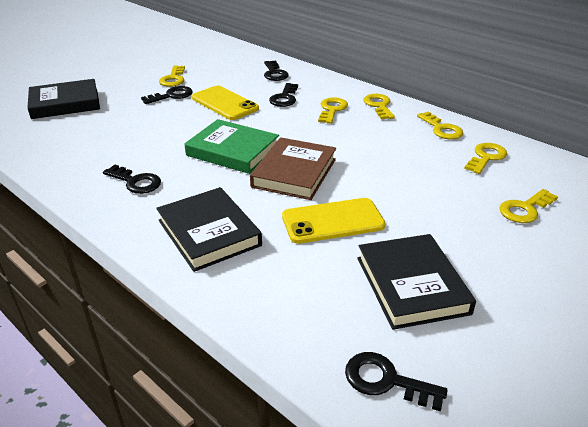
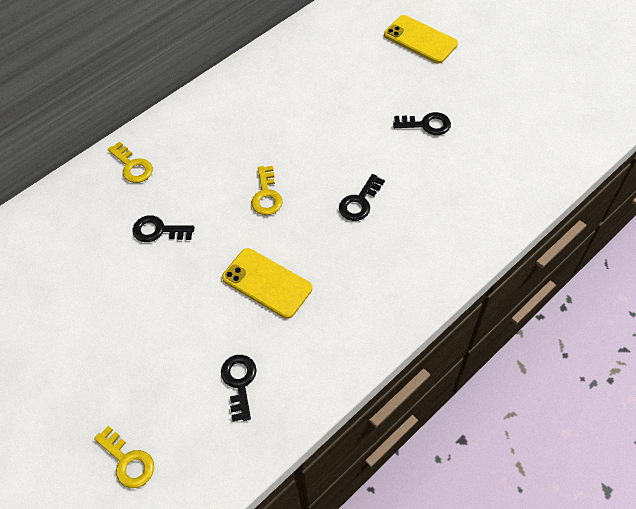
black book: [27,79,100,119] [156,187,262,272] [357,234,476,330] = 3 -> none = 0
black key: [103,165,161,194] [141,86,193,104] [264,60,289,81] [269,83,298,107] [345,352,448,412] = 5 -> [133,215,195,242] [221,355,257,422] [339,174,385,221] [393,112,451,135] = 4
brown book: [250,137,336,200] = 1 -> none = 0
green book: [185,119,279,174] = 1 -> none = 0
yellow key: [159,66,185,87] [318,97,348,124] [364,94,395,119] [417,112,463,139] [464,143,507,174] [499,189,558,223] = 6 -> [94,426,154,488] [108,142,153,183] [251,166,283,215] = 3

